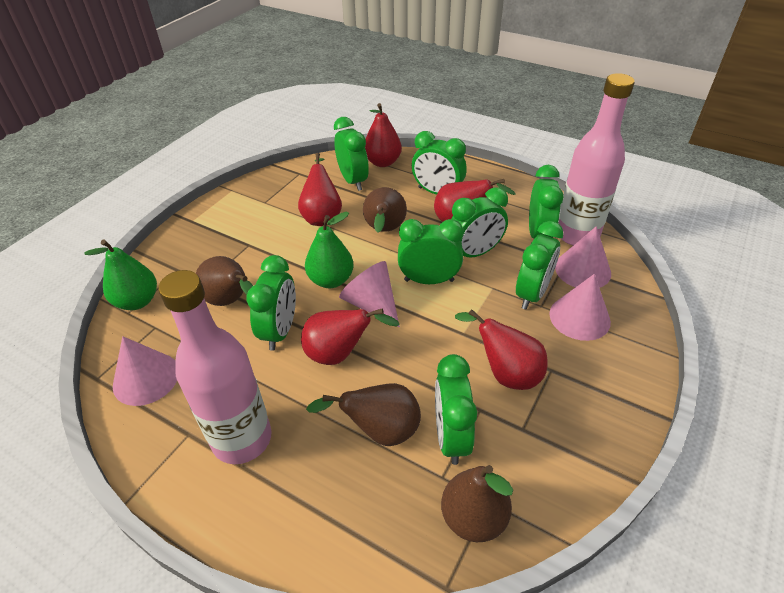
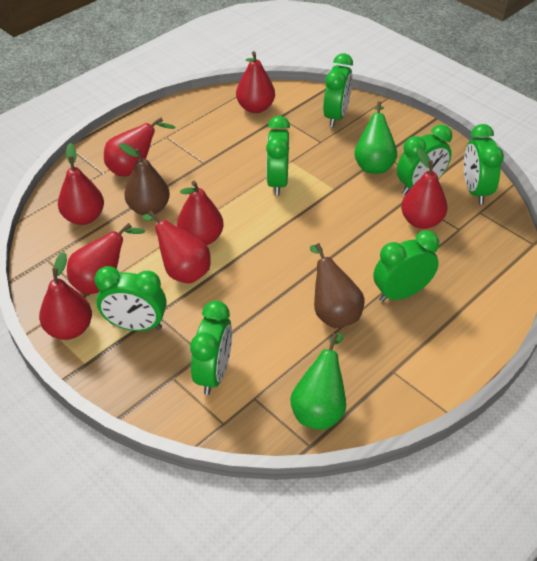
brown pear: [196,256,253,306] [306,383,421,446] [363,187,407,233] [441,465,513,542] = 4 -> [119,143,170,215] [310,243,364,328] = 2
green clock: [246,255,296,351] [334,117,369,191] [398,219,464,284] [412,131,467,194] [435,354,477,465] [451,187,508,257] [516,221,564,310] [529,165,563,239] = 8 -> [94,266,167,331] [190,301,232,395] [266,116,290,196] [323,53,353,127] [373,230,439,302] [397,125,452,195] [464,124,504,204] = 7
pink bottle: [158,270,272,464] [559,73,635,245] = 2 -> none = 0
pink cone: [113,336,177,406] [339,261,400,327] [549,274,611,341] [555,226,611,288] = 4 -> none = 0
red pear: [298,153,342,226] [301,309,400,365] [365,103,402,167] [434,179,516,222] [455,309,548,390] = 5 -> [39,252,92,340] [58,143,104,225] [67,223,145,294] [104,118,175,176] [142,211,211,284] [177,181,223,245] [236,51,275,113] [401,148,447,229] = 8

